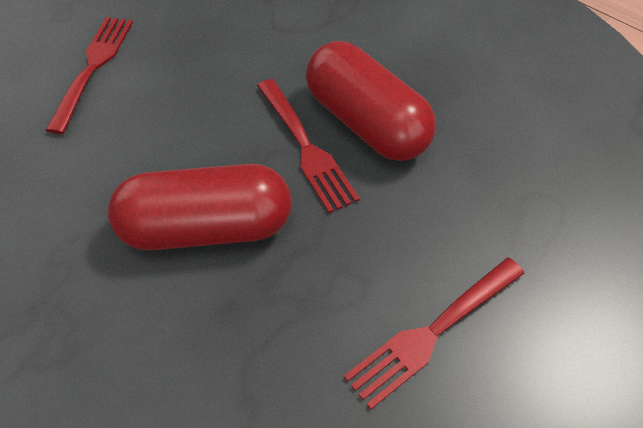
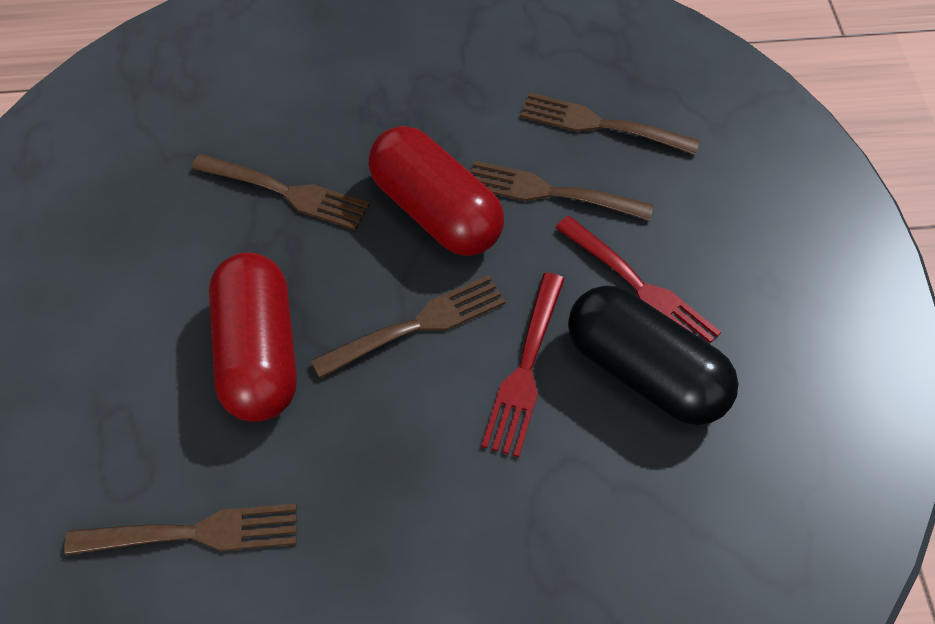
black capsule: none = 0 -> [568,285,738,425] = 1
brown fork: none = 0 -> [65,504,297,555] [191,154,370,230] [310,275,506,378] [471,160,654,221] [520,92,700,155] = 5
red fork: [46,17,133,134] [257,79,360,213] [344,258,525,410] = 3 -> [481,273,564,457] [555,216,721,343] = 2

